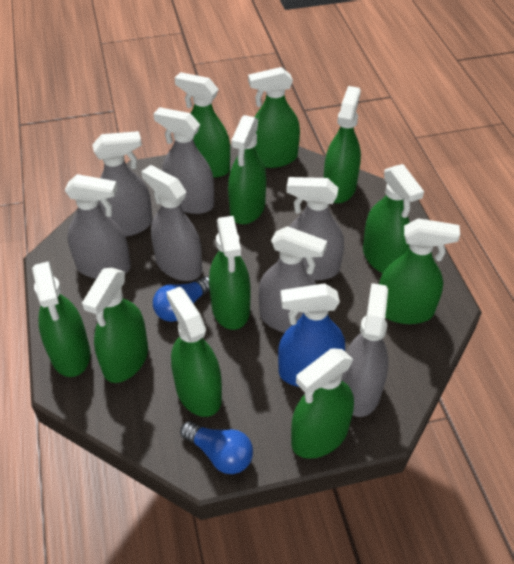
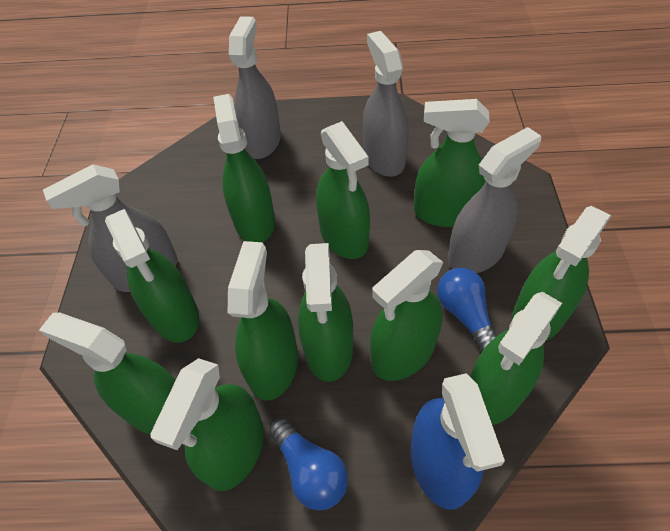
grey spray bottle: [65,174,131,279] [92,131,153,237] [141,165,202,281] [153,107,214,214] [258,226,327,333] [286,177,344,280] [342,283,388,417] = 7 -> [43,164,178,292] [229,16,281,159] [363,31,409,177] [448,127,541,273] = 4

